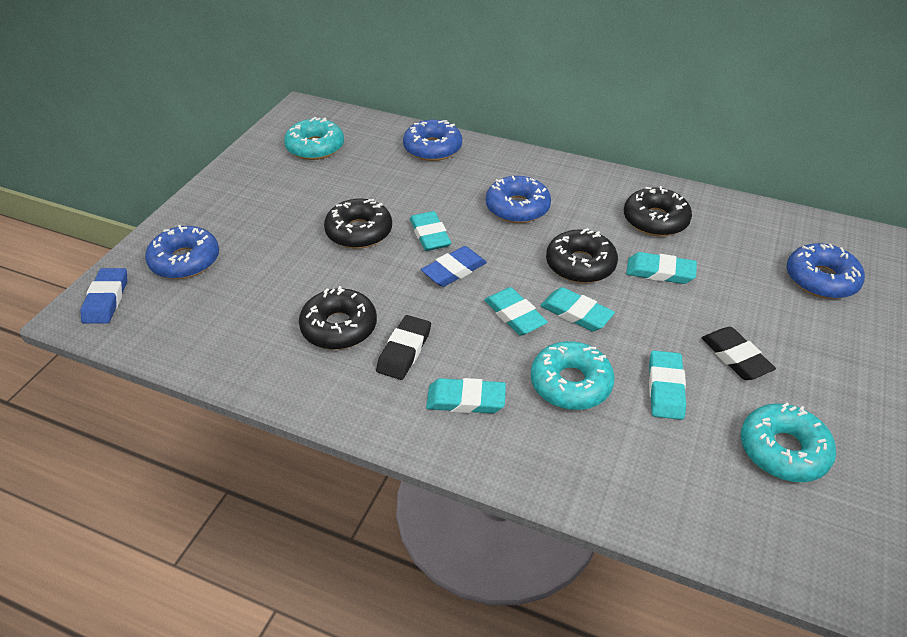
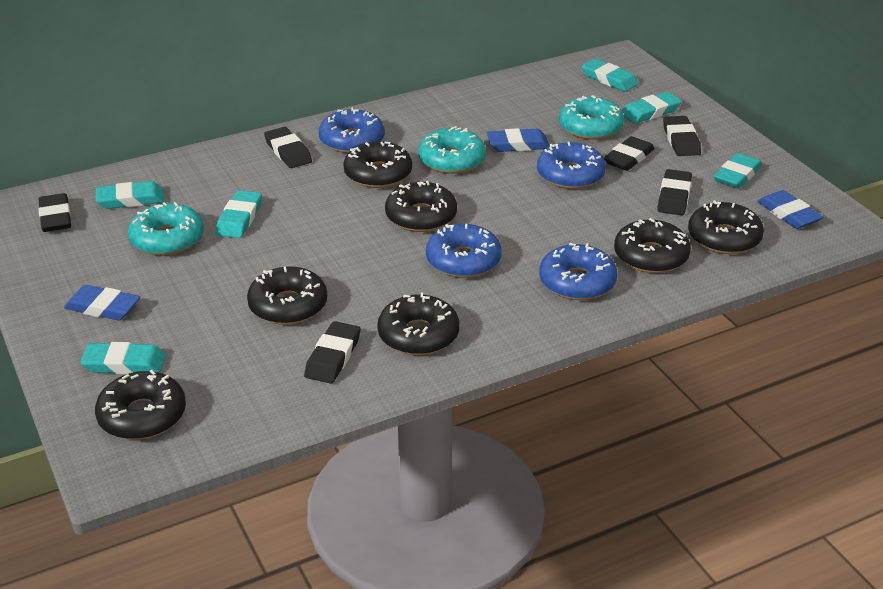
black donut: [299,286,377,350] [324,199,392,249] [546,228,618,283] [624,186,692,236] = 4 -> [95,370,186,440] [247,267,327,325] [343,141,412,188] [377,292,459,355] [385,181,457,232] [614,218,691,273] [688,200,764,254] = 7
black eraser: [376,315,431,380] [702,327,776,380] = 2 -> [38,193,71,232] [264,127,312,168] [304,321,360,384] [604,136,655,171] [657,169,692,215] [663,116,701,156] = 6
blue eraser: [80,268,127,324] [421,246,487,287] = 2 -> [64,285,140,320] [487,128,550,152] [757,190,823,229] = 3

